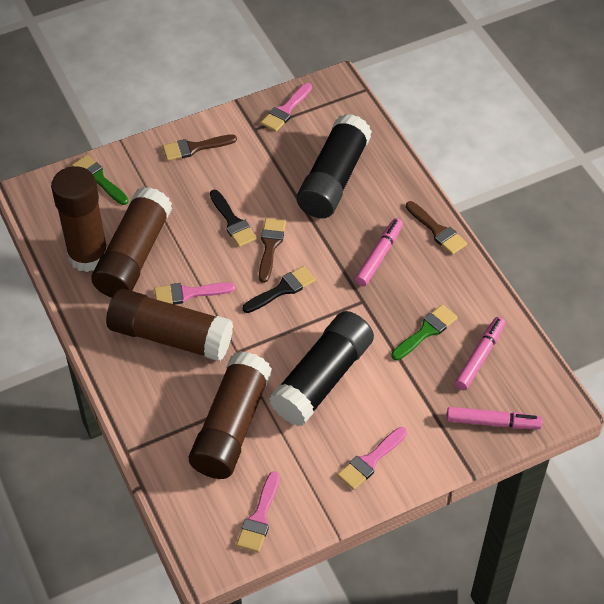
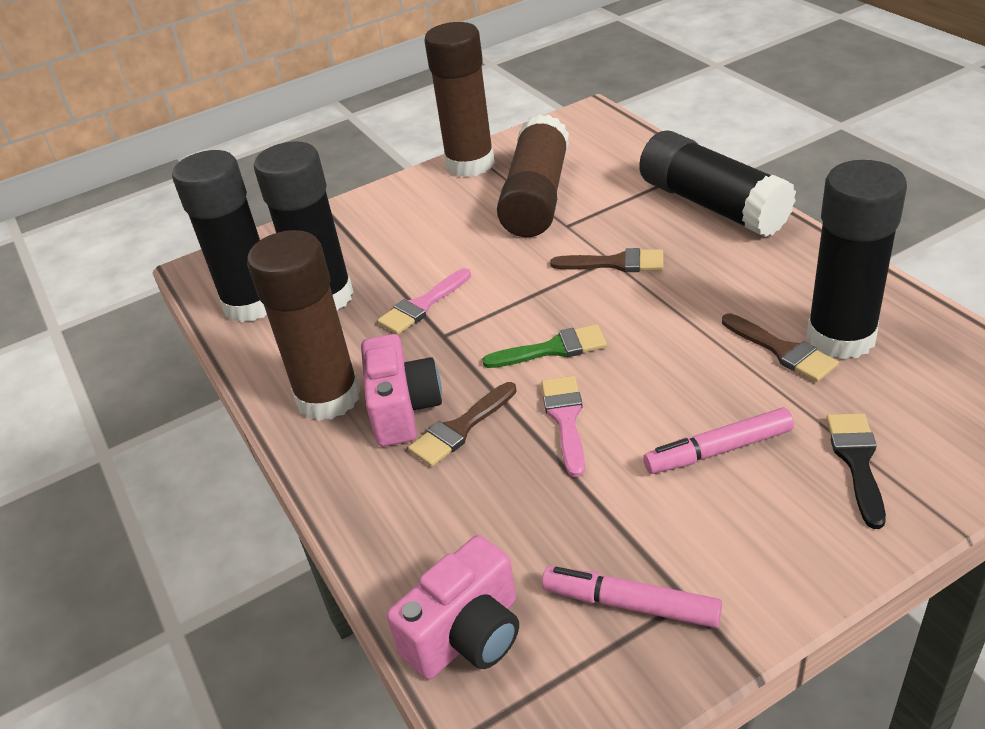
black brush: [210,190,257,247] [243,266,316,313] = 2 -> [826,413,886,529] = 1
black glue stick: [269,311,374,426] [297,114,372,218] = 2 -> [172,150,267,322] [254,141,354,311] [639,130,796,237] [806,160,907,360] = 4
brown glue stick: [51,166,107,272] [91,187,172,298] [106,289,233,362] [189,351,272,479] = 4 -> [247,230,361,421] [424,22,495,177] [497,114,569,237] = 3
green brush: [72,155,129,205] [391,304,458,360] = 2 -> [482,324,607,368] = 1
pink brush: [154,282,235,305] [236,471,279,553] [261,83,312,132] [337,427,407,490] = 4 -> [377,268,471,335] [541,376,585,477] = 2
pink camera: none = 0 -> [361,334,442,447] [387,535,519,679] = 2
pink marker: [355,218,403,286] [447,407,542,429] [455,317,505,390] = 3 -> [542,566,722,628] [643,407,794,474] = 2

